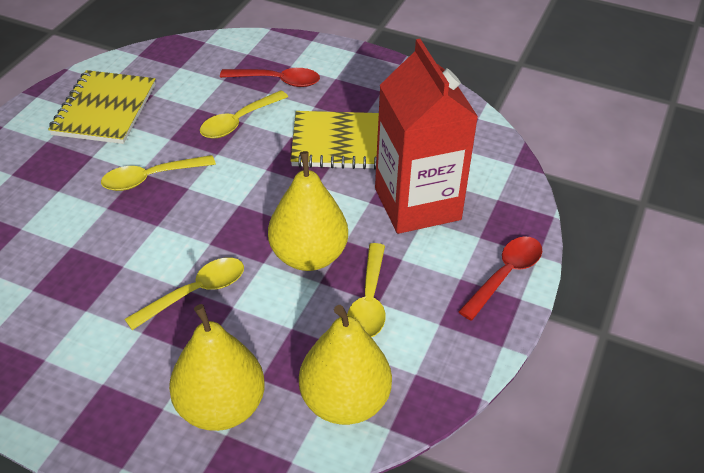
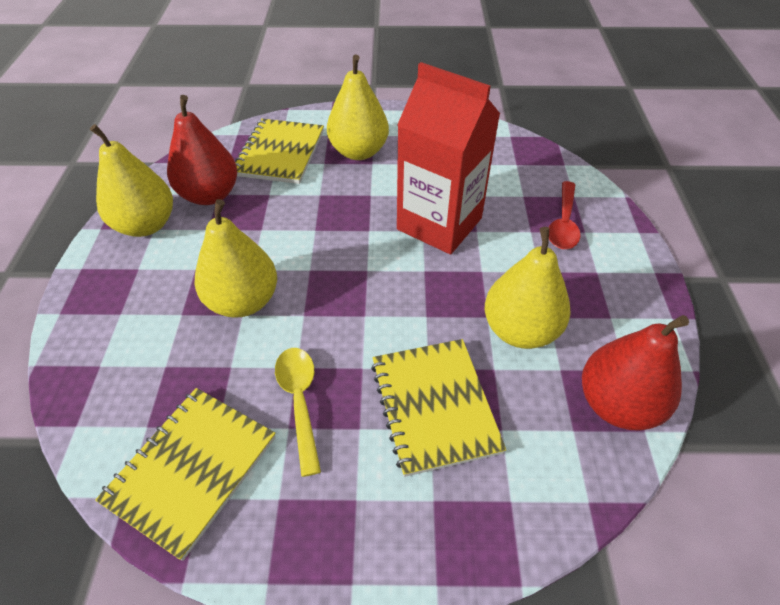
red pear: none = 0 -> [167,95,237,205] [582,315,689,431] = 2
red spoon: [220,68,320,87] [458,236,542,320] = 2 -> [549,181,581,249] = 1
yellow notebook: [48,70,155,144] [291,111,379,170] = 2 -> [95,388,276,561] [235,119,324,184] [371,339,506,477] = 3
yellow pear: [169,304,265,431] [268,151,348,271] [299,305,392,425] = 3 -> [90,124,173,237] [194,199,277,318] [327,55,389,160] [485,227,571,349] = 4
yellow spoon: [101,155,216,191] [125,258,244,330] [200,90,288,139] [347,243,386,337] = 4 -> [275,348,321,477] = 1

